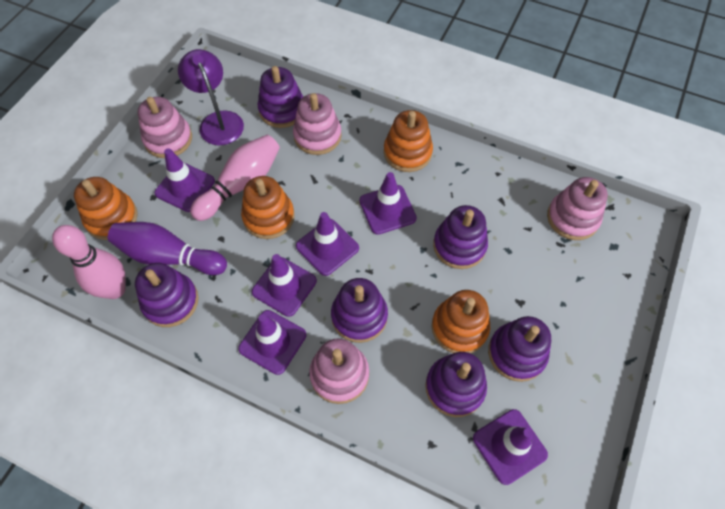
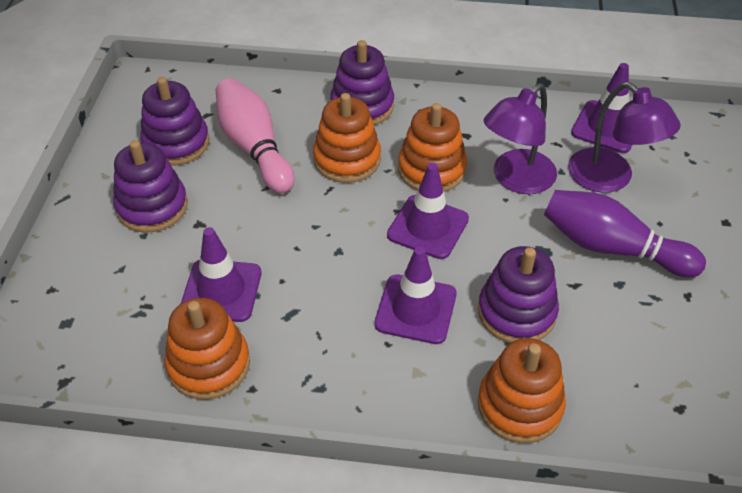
pink bowling pin: [52,225,126,299] [190,135,280,221] = 2 -> [216,78,295,194] = 1
pink stacking toy: [138,97,192,158] [293,93,342,155] [309,338,369,404] [547,177,608,240] = 4 -> none = 0
purple lamp: [178,49,244,145] = 1 -> [484,83,557,194] [568,82,681,193] = 2
purple stacking toy: [135,263,198,327] [258,66,303,128] [331,278,388,343] [425,352,487,417] [433,205,488,269] [488,316,551,382] = 6 -> [113,140,188,233] [140,77,209,166] [330,40,394,125] [478,246,559,343] = 4
purple traffic cone: [154,148,215,212] [238,310,306,375] [252,254,317,317] [296,212,359,276] [359,172,417,235] [473,409,548,485] = 6 -> [181,227,262,322] [374,246,457,344] [387,163,469,259] [571,63,632,153] = 4

